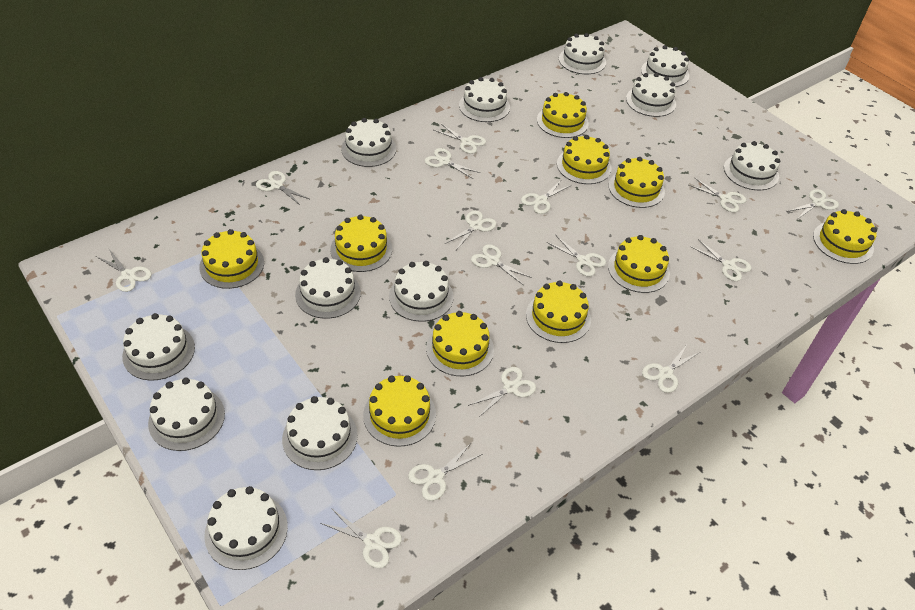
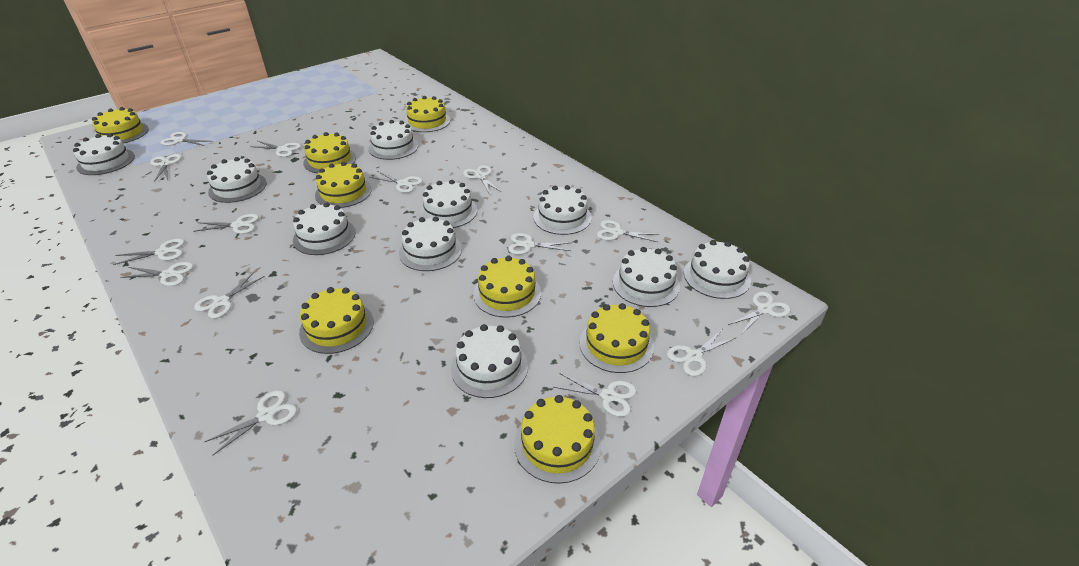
white cake: [122,313,195,381] [148,378,225,451] [204,486,288,570] [282,396,358,470] [295,257,361,319] [341,118,396,167] [389,261,454,322] [459,77,510,122] [559,33,606,74] [626,73,676,117] [641,45,689,87] [724,141,780,190] = 12 -> [73,133,135,175] [207,157,267,203] [293,202,356,255] [368,120,418,160] [399,217,462,271] [420,180,477,228] [451,324,528,398] [534,185,592,235] [613,247,680,307] [684,240,751,299] = 10
yellow cake: [199,229,264,289] [330,215,392,272] [363,375,436,447] [426,311,494,376] [526,281,591,343] [537,92,589,138] [557,135,612,184] [608,157,665,208] [608,235,670,293] [813,209,877,264] = 10 -> [92,107,149,144] [299,287,374,354] [304,132,356,173] [315,162,372,208] [404,96,450,132] [473,256,541,317] [514,395,601,484] [580,303,654,373] = 8

